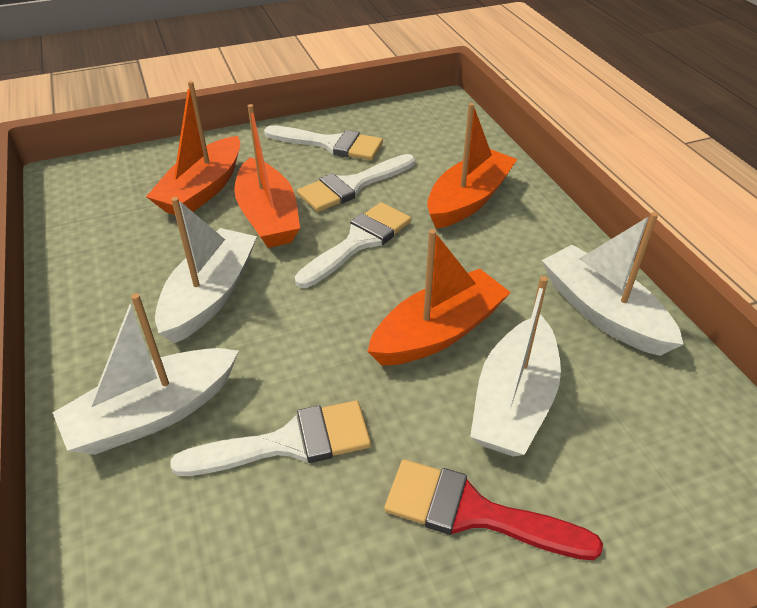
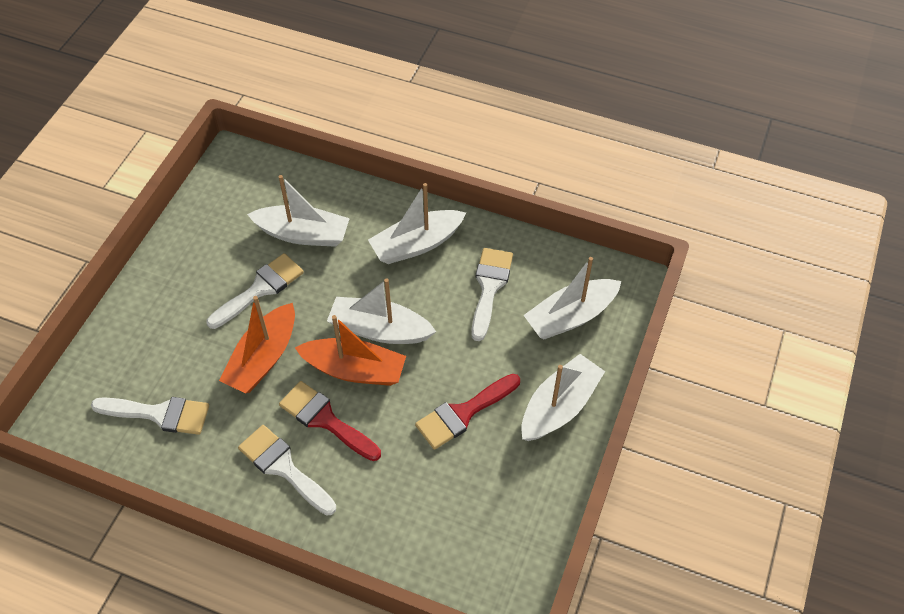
orange boat: [146,81,240,215] [234,104,300,248] [367,229,511,366] [427,103,517,229] = 4 -> [219,296,295,393] [295,315,406,386] = 2
red brush: [384,459,603,560] = 1 -> [279,381,381,461] [415,374,520,450] = 2
white boat: [52,293,239,455] [155,197,257,343] [470,276,561,457] [542,212,684,356] = 4 -> [247,175,350,247] [327,278,436,344] [368,183,466,264] [521,354,605,441] [524,257,621,339] = 5

